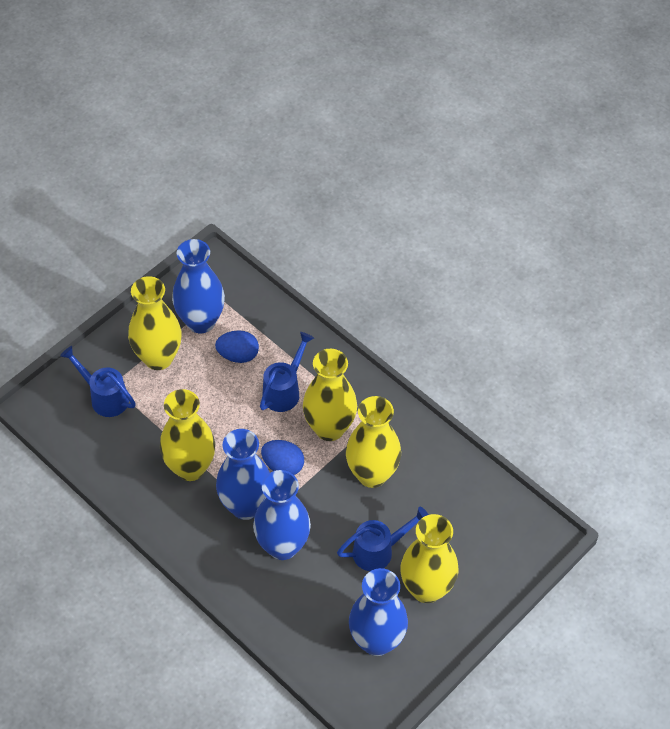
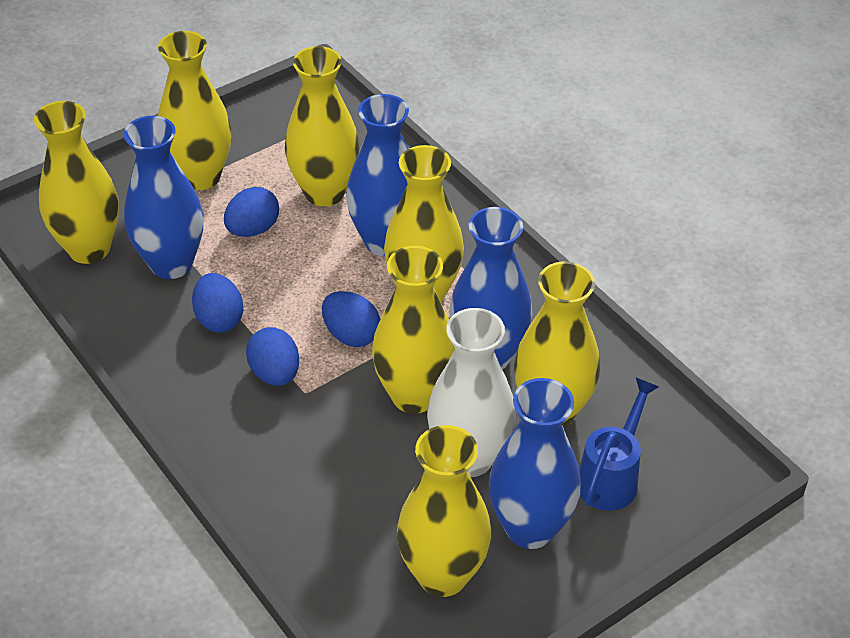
blue egg: [215,330,259,363] [261,440,304,475] = 2 -> [192,273,243,332] [224,187,279,237] [246,327,299,386] [322,291,380,347] = 4
blue watering can: [60,346,136,417] [260,332,314,412] [337,507,428,571] = 3 -> [579,378,659,511] = 1
white vase: none = 0 -> [427,308,516,477] = 1
yellow vase: [128,276,182,370] [160,389,215,481] [303,349,357,441] [346,396,401,488] [400,514,459,603] = 5 -> [34,101,119,264] [158,31,231,190] [285,46,360,206] [372,246,455,414] [384,145,464,302] [397,425,491,597] [514,262,600,428] = 7

